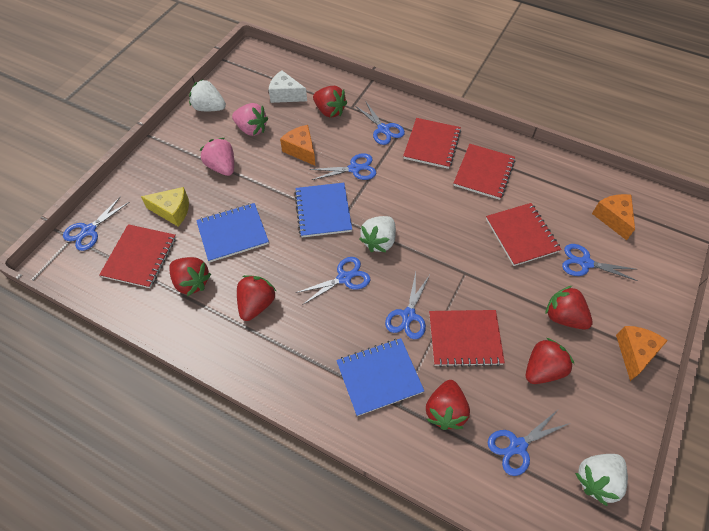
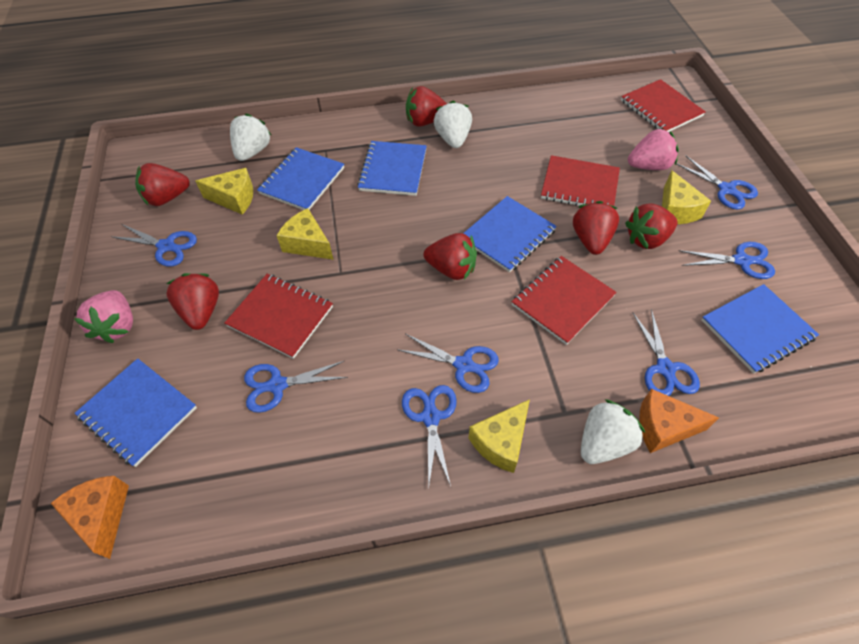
blue notebook: [196,203,269,262] [294,183,352,237] [336,338,424,416] = 3 -> [75,358,197,467] [257,147,344,210] [357,141,427,196] [463,196,557,273] [701,284,819,374] = 5
orange cheese: [280,125,315,166] [592,194,635,240] [616,326,668,381] = 3 -> [51,476,129,559] [639,389,719,453] = 2
red notebook: [99,224,176,288] [403,118,461,169] [429,310,505,367] [453,144,515,200] [486,203,562,266] = 5 -> [225,274,333,359] [512,256,617,345] [541,155,620,206] [621,79,706,132] = 4
white cheese: [269,70,307,103] = 1 -> none = 0
yellow cheese: [141,187,189,226] = 1 -> [196,168,253,215] [277,208,334,260] [468,399,530,473] [662,170,711,224] = 4

